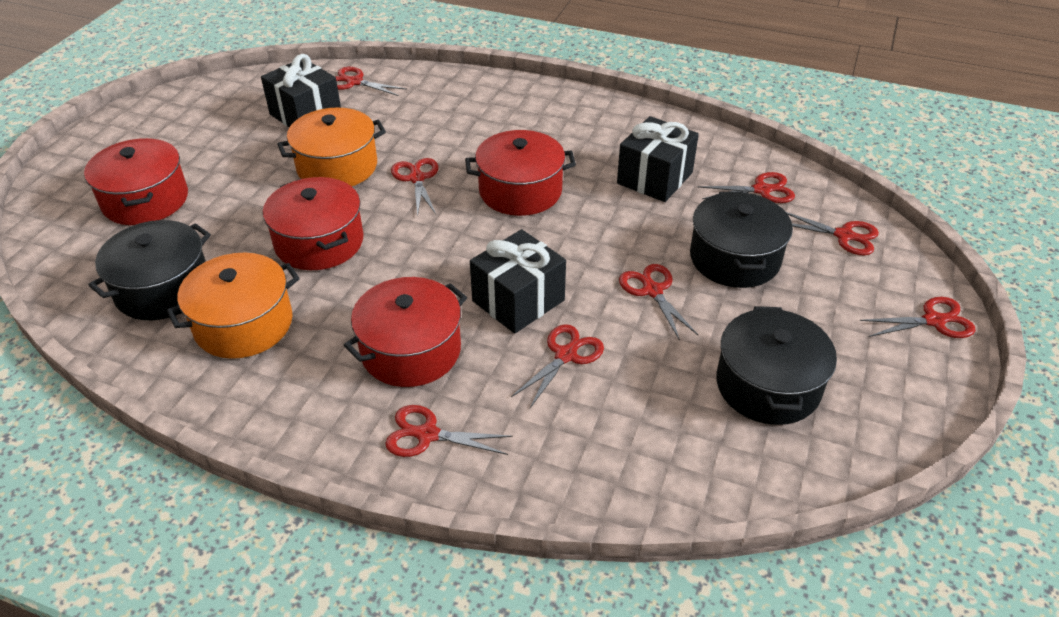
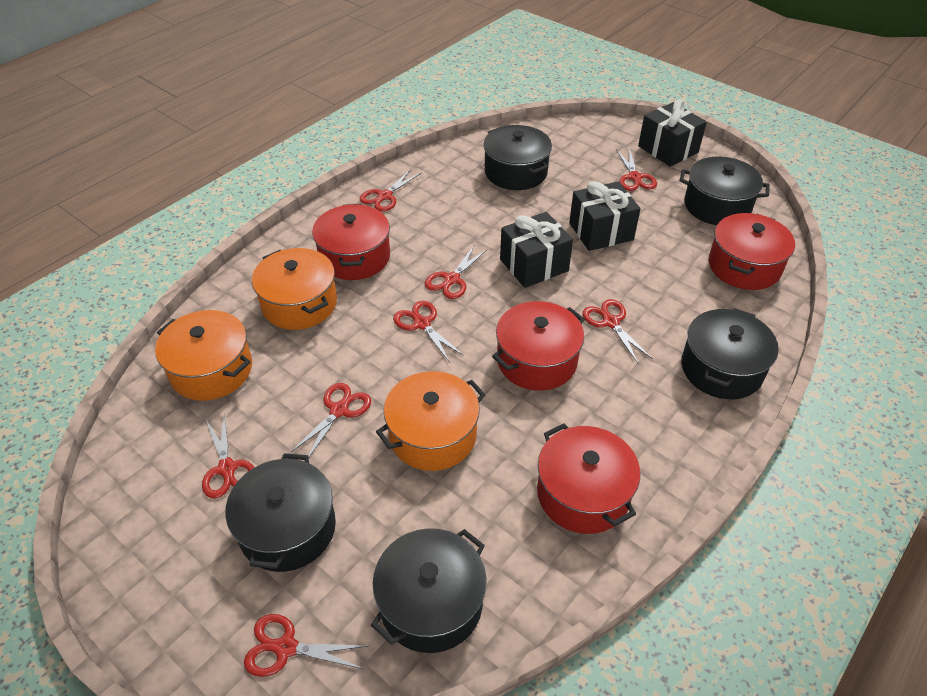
black pot: [88,220,211,320] [690,192,793,288] [716,306,837,425] = 3 -> [225,453,336,572] [371,528,486,653] [483,125,552,190] [680,157,770,225] [681,308,779,399] = 5
orange pot: [167,253,300,359] [277,107,386,186] = 2 -> [155,310,252,401] [252,248,337,330] [376,371,486,471] = 3

